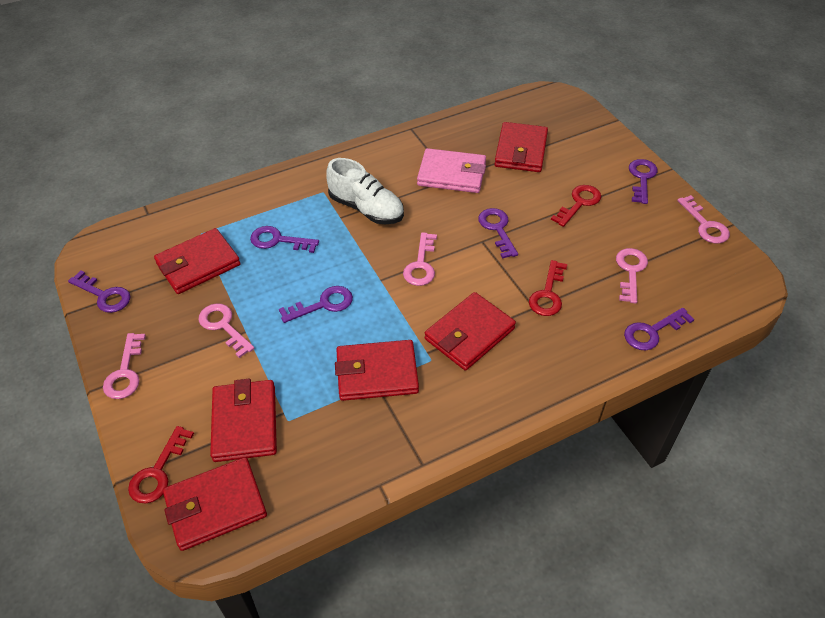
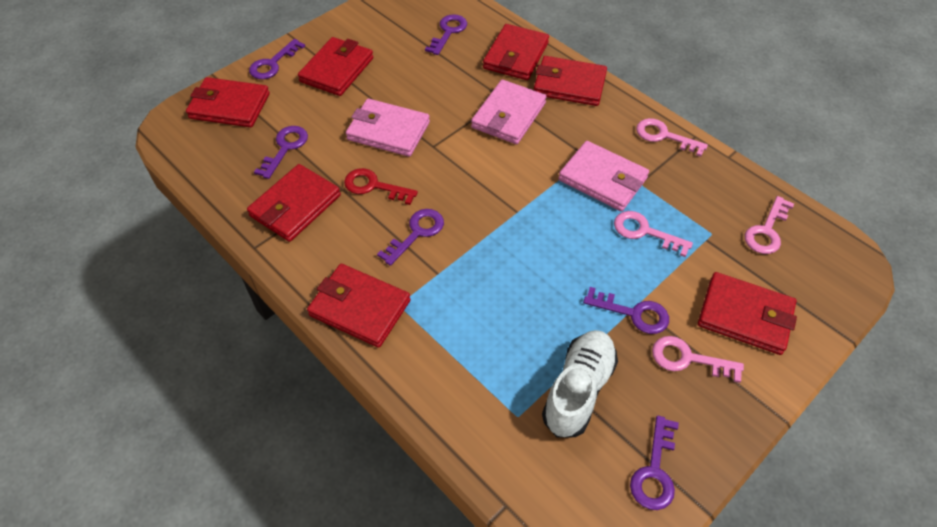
pink key: [103,333,146,399] [199,303,255,358] [403,232,437,286] [616,248,648,304] [677,195,730,244] = 5 -> [614,211,693,257] [636,118,708,157] [652,336,744,383] [745,196,794,254] = 4
pink wallet: [417,148,486,193] = 1 -> [346,99,430,157] [471,80,547,144] [558,141,649,211] = 3
red key: [128,426,194,504] [529,260,567,316] [551,185,601,227] = 3 -> [344,168,418,205] = 1
red wallet: [154,228,240,294] [163,457,267,551] [210,379,277,462] [335,340,419,401] [425,292,516,371] [495,122,548,172] = 6 -> [186,77,270,127] [247,164,341,242] [298,37,373,96] [307,264,411,348] [483,24,549,80] [534,56,607,106] [698,272,797,355] = 7

